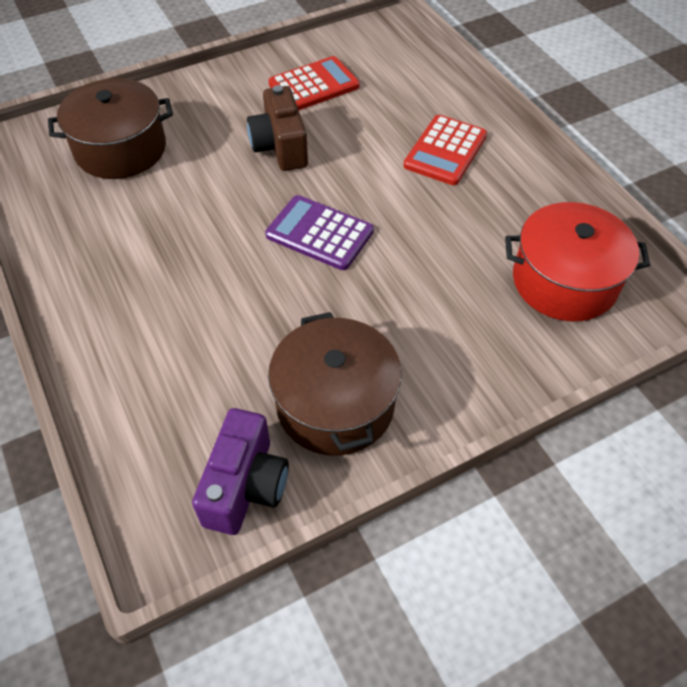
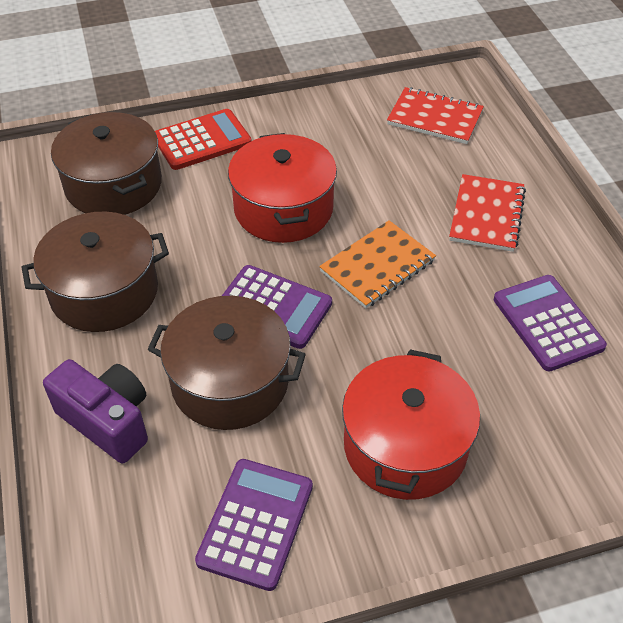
brown camera: [247,85,308,171] = 1 -> none = 0
brown pot: [48,78,173,179] [268,312,402,456] = 2 -> [22,212,169,332] [51,112,162,215] [147,296,306,430] = 3
orange notebook: none = 0 -> [319,220,436,308] = 1
purple calculator: [265,195,374,270] = 1 -> [195,459,313,591] [222,265,332,349] [494,275,607,372] = 3
red calculator: [269,56,360,110] [404,115,487,185] = 2 -> [155,109,252,170] = 1
red notebook: none = 0 -> [387,87,484,144] [449,174,526,252] = 2
red pot: [505,202,650,321] = 1 -> [228,133,337,243] [342,349,480,500] = 2

